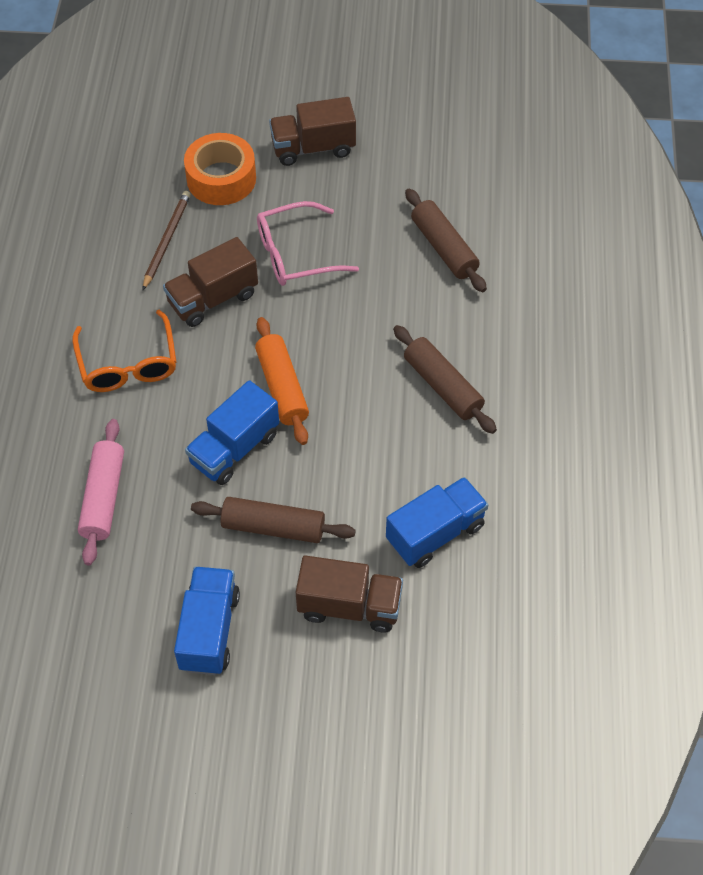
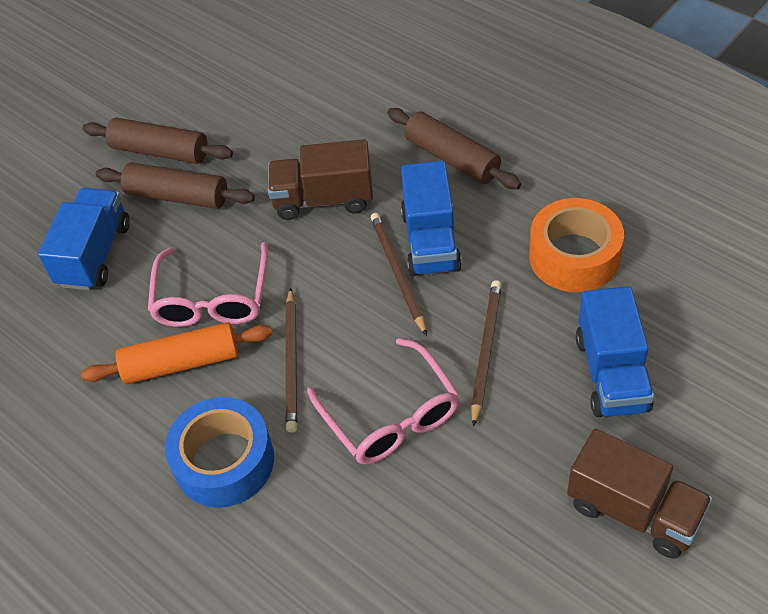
blue tape: none = 0 -> [165,397,274,508] = 1
brown pencil: [142,191,191,291] = 1 -> [286,288,297,433] [371,213,427,336] [471,280,502,427] = 3
brown truck: [163,237,258,327] [269,97,356,166] [296,555,403,633] = 3 -> [268,139,373,220] [567,429,713,559] = 2
orange glasses: [72,309,177,392] = 1 -> none = 0
pink glasses: [257,201,359,286] = 1 -> [148,242,268,327] [307,338,460,464] = 2
pink rolling pin: [78,419,124,565] = 1 -> none = 0

